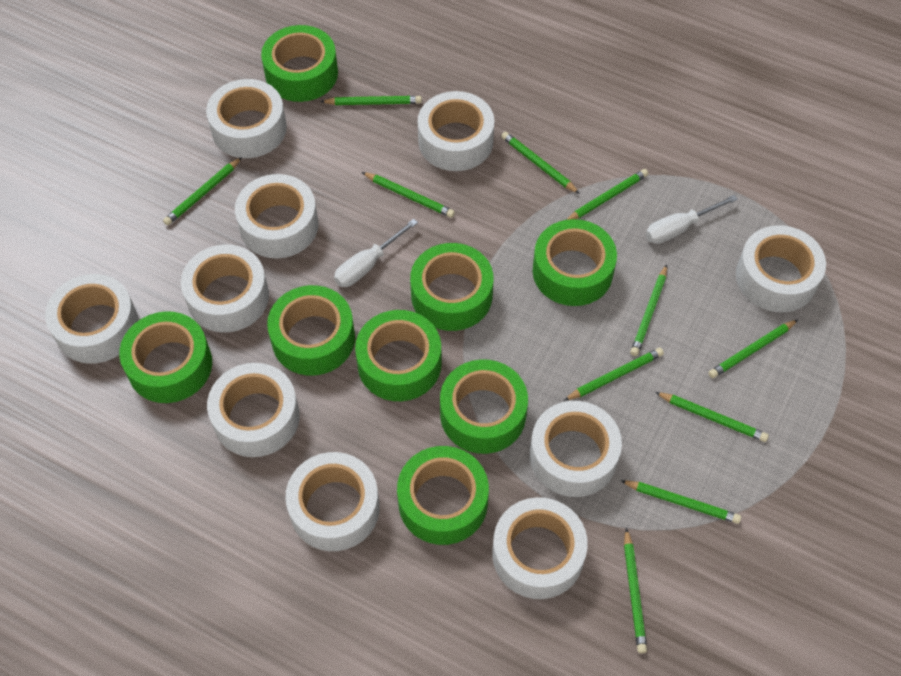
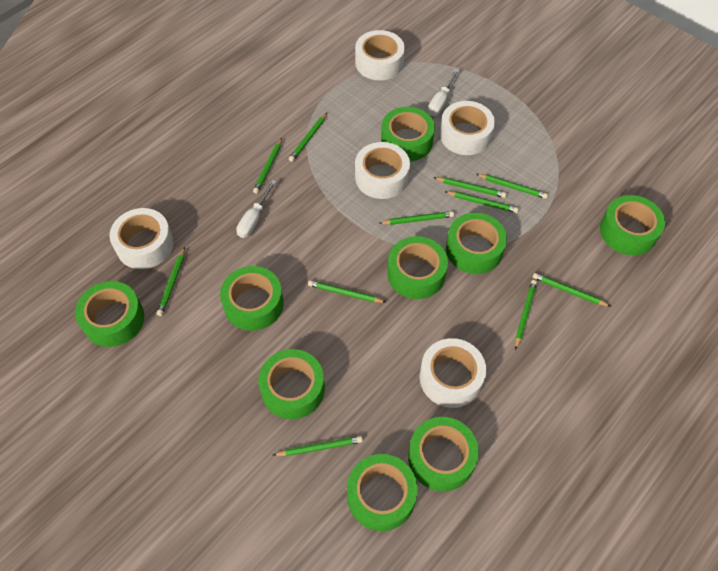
green tape: [119,311,212,403] [261,25,338,102] [267,285,355,375] [355,310,442,401] [397,446,489,545] [410,243,493,331] [440,359,528,454] [533,219,617,306] = 8 -> [75,281,144,347] [220,266,284,331] [258,349,325,419] [347,454,417,531] [381,107,435,161] [387,236,448,299] [408,417,479,491] [446,213,507,274] [600,195,665,255] = 9
white tape: [45,274,139,364] [181,244,269,332] [206,79,287,158] [207,363,300,457] [235,174,319,258] [285,452,380,551] [418,91,495,171] [492,497,588,599] [530,401,622,497] [736,225,826,312] = 10 -> [110,208,174,269] [355,30,405,80] [355,142,410,199] [420,338,486,408] [440,101,495,155] = 5

